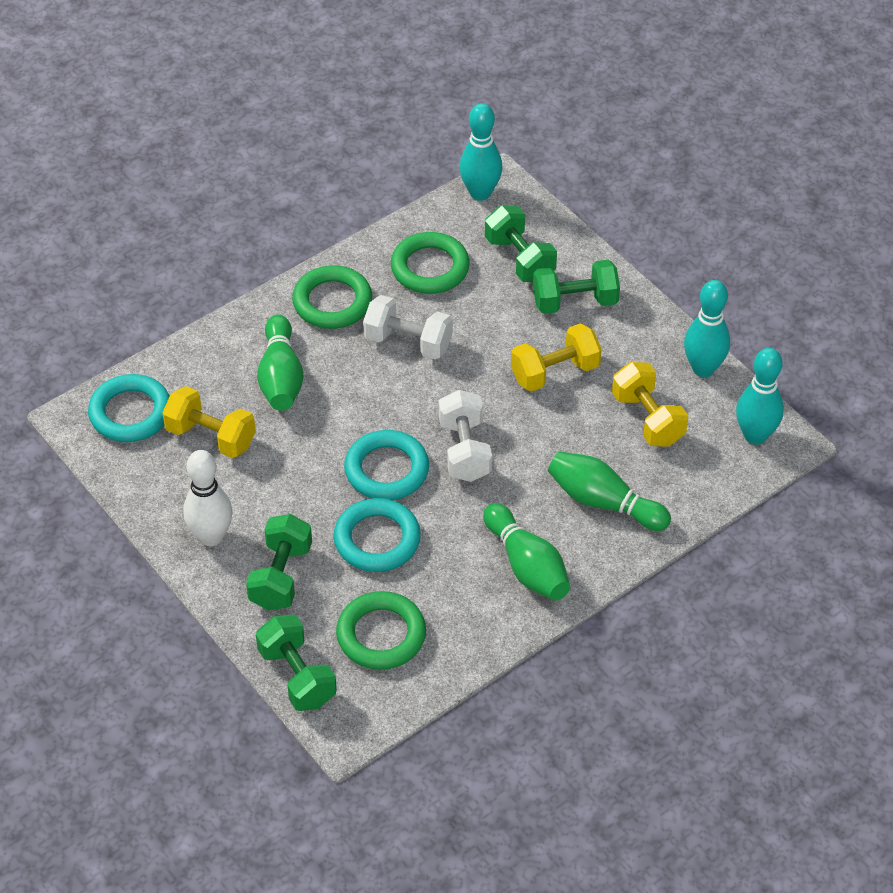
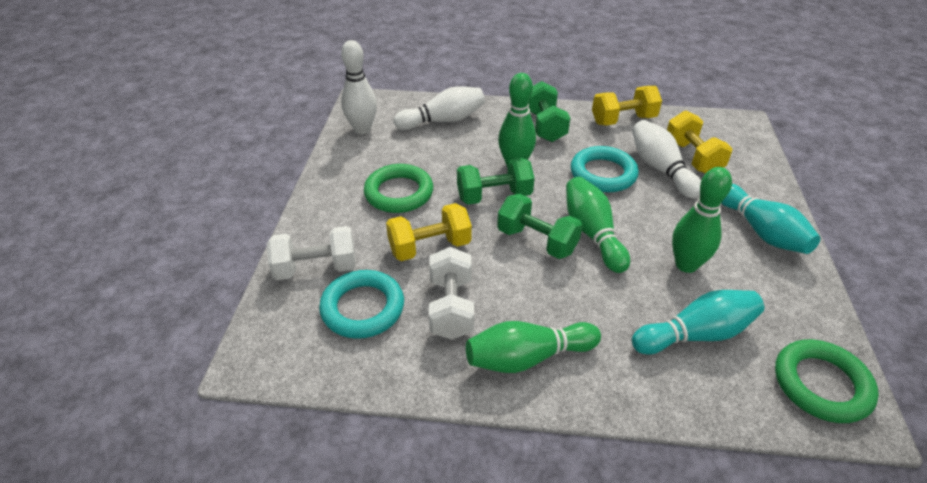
green bowling pin: [257,314,304,411] [483,503,570,601] [548,451,671,531] = 3 -> [466,321,601,373] [498,73,536,167] [566,177,630,273] [672,167,732,273] = 4
green dumbbell: [246,514,312,610] [256,615,337,711] [485,205,557,282] [533,260,620,314] = 4 -> [457,158,534,205] [497,194,582,259] [529,81,570,142] = 3
green ring: [292,265,372,329] [336,591,426,670] [391,232,470,294] = 3 -> [364,164,433,213] [775,339,879,423] = 2
turquoise bowling pin: [459,103,502,201] [684,280,730,377] [736,348,784,445] = 3 -> [632,290,764,354] [721,184,821,254] = 2
turquoise ring: [88,374,170,442] [333,498,421,572] [344,430,429,500] = 3 -> [319,270,404,339] [571,146,639,192] = 2
white bowling pin: [183,450,233,546] = 1 -> [341,40,377,134] [394,86,485,130] [632,120,701,198] = 3

